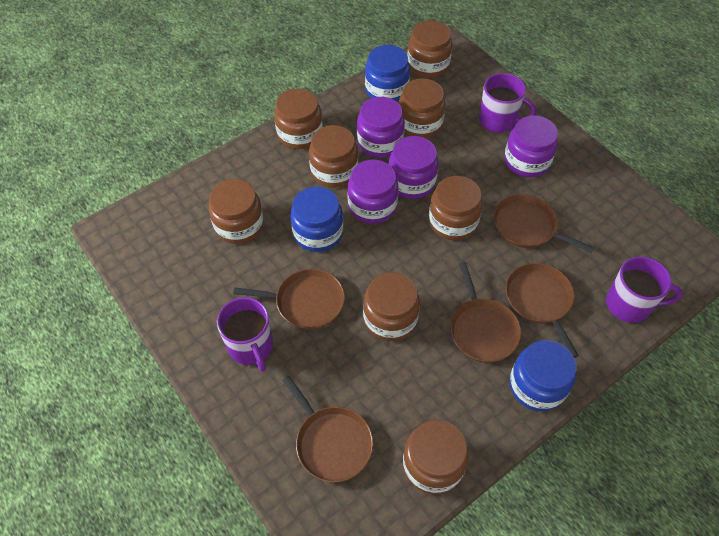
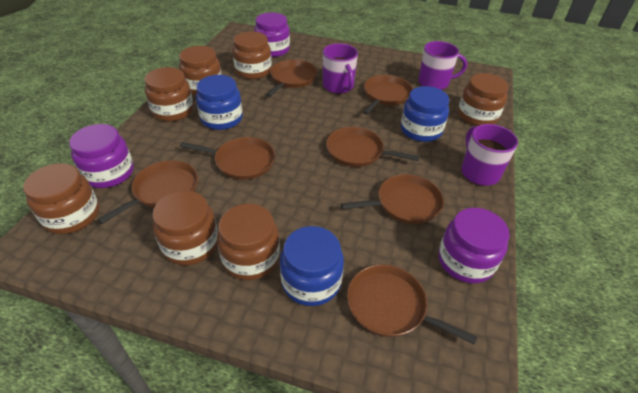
brown jar: [209,179,264,244] [274,88,323,149] [309,125,358,188] [363,272,420,341] [399,78,445,138] [403,420,469,494] [407,20,452,78] [428,176,483,240] = 8 -> [23,163,99,234] [144,67,193,122] [152,191,218,265] [179,46,222,96] [217,204,280,280] [233,31,272,79] [458,73,509,126] = 7
brown pan: [233,269,345,330] [282,376,373,482] [450,262,521,363] [494,194,594,253] [506,263,579,358] = 5 -> [97,160,198,224] [180,137,275,180] [266,60,318,97] [326,127,420,167] [341,174,444,224] [347,264,477,345] [363,75,413,114] = 7
purple jar: [347,160,399,224] [357,97,405,158] [389,136,439,199] [504,115,558,177] = 4 -> [69,124,134,188] [254,13,290,57] [438,208,510,283] = 3

